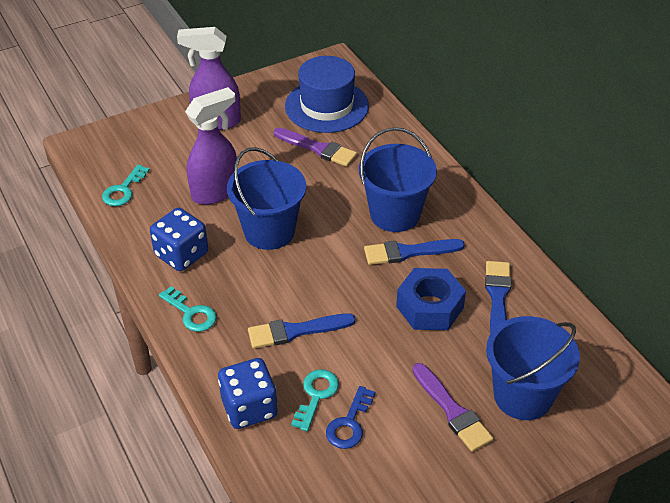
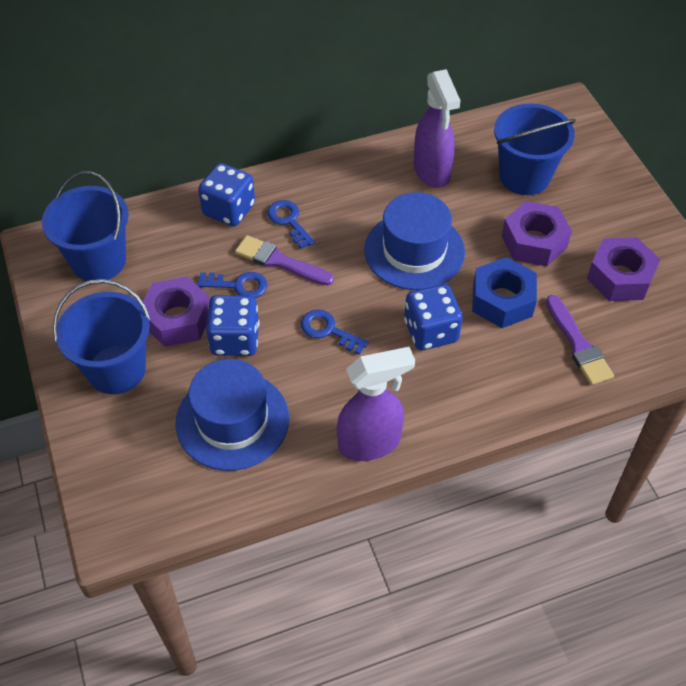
blue brush: [248,313,356,348] [364,239,465,265] [485,261,511,332] = 3 -> none = 0
blue dice: [150,208,208,271] [218,358,278,429] = 2 -> [198,163,255,226] [206,295,259,356] [404,284,463,350] = 3
blue hat: [285,56,369,133] = 1 -> [175,359,289,471] [364,192,465,290] = 2
blue key: [326,386,375,449] = 1 -> [197,272,267,298] [267,200,315,249] [301,310,369,355] = 3
purple nut: none = 0 -> [143,276,210,347] [502,201,572,266] [587,237,660,301] = 3
turquoise key: [102,164,150,206] [159,286,217,332] [291,369,339,431] = 3 -> none = 0

